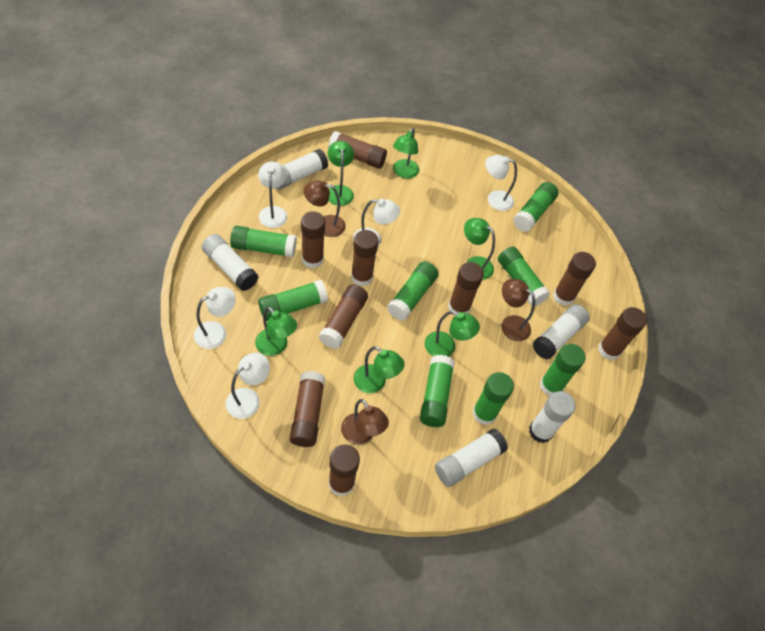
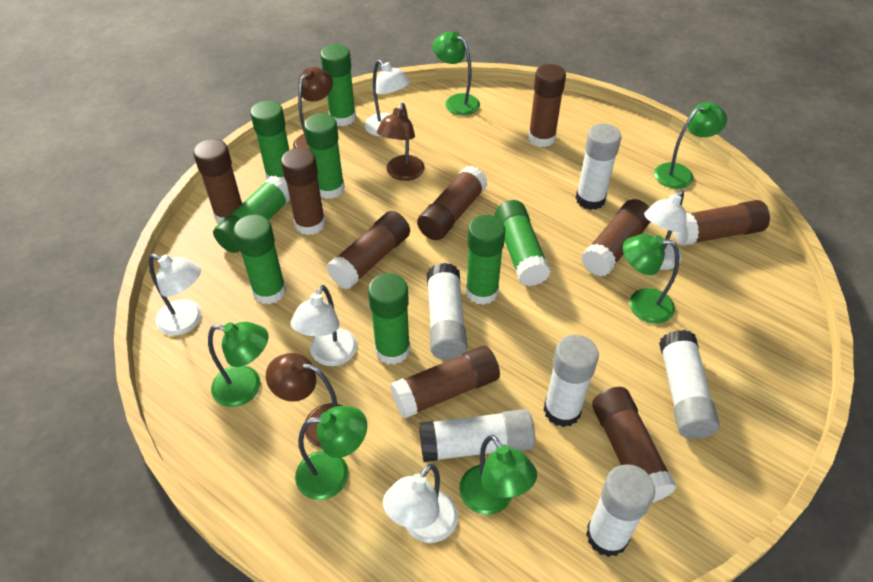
white glue stick: [202,234,259,291] [276,149,328,190] [435,428,508,487] [529,391,576,443] [532,304,590,359] = 5 -> [419,409,535,462] [427,263,467,360] [543,335,599,427] [576,124,621,210] [586,464,655,557] [659,330,720,439] = 6

